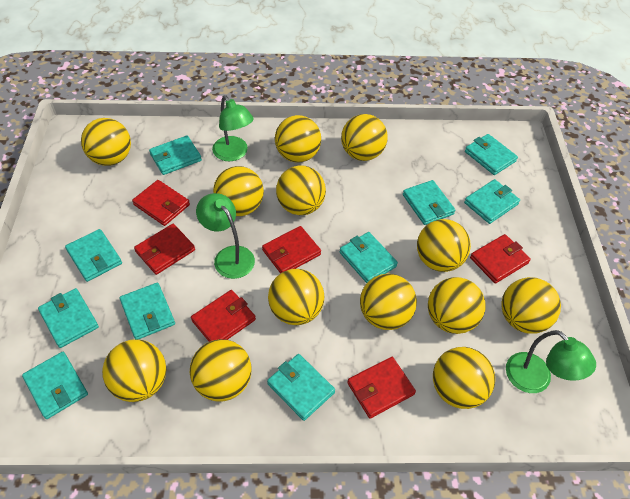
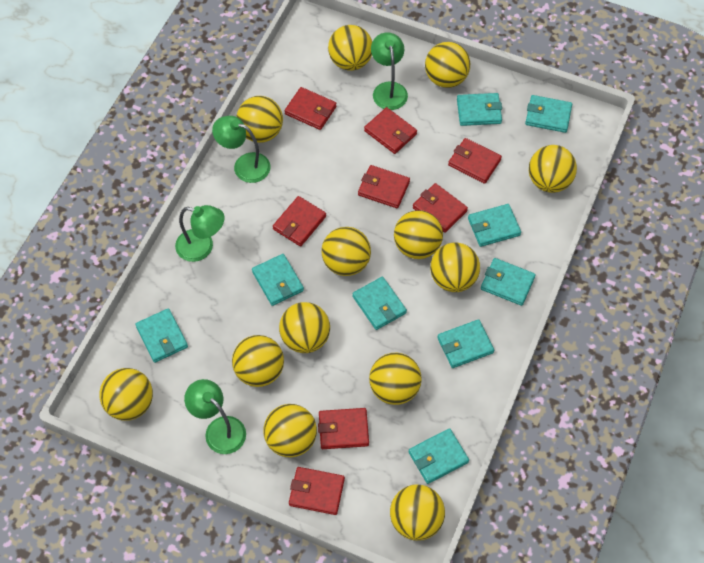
green lamp: [196,193,255,279] [212,95,254,161] [506,330,596,393] = 3 -> [175,205,225,262] [184,379,246,454] [212,116,270,183] [371,32,408,110] = 4
red wallet: [132,180,190,226] [134,224,195,275] [191,290,256,342] [262,226,321,274] [347,357,416,418] [470,234,531,284] = 6 -> [273,196,326,247] [285,87,336,130] [289,467,345,515] [318,408,369,449] [358,165,410,208] [364,107,417,154] [413,183,468,233] [448,138,502,184] = 8
turquoise wallet: [22,352,88,419] [38,288,99,348] [65,229,122,282] [120,283,175,340] [149,136,202,175] [267,354,335,421] [339,232,398,283] [403,180,455,225] [464,179,520,224] [465,134,518,175] = 10 -> [135,308,188,363] [252,254,304,306] [352,277,407,330] [408,428,469,484] [437,319,494,368] [457,93,502,126] [468,204,521,247] [481,258,536,306] [525,95,572,133] = 9

